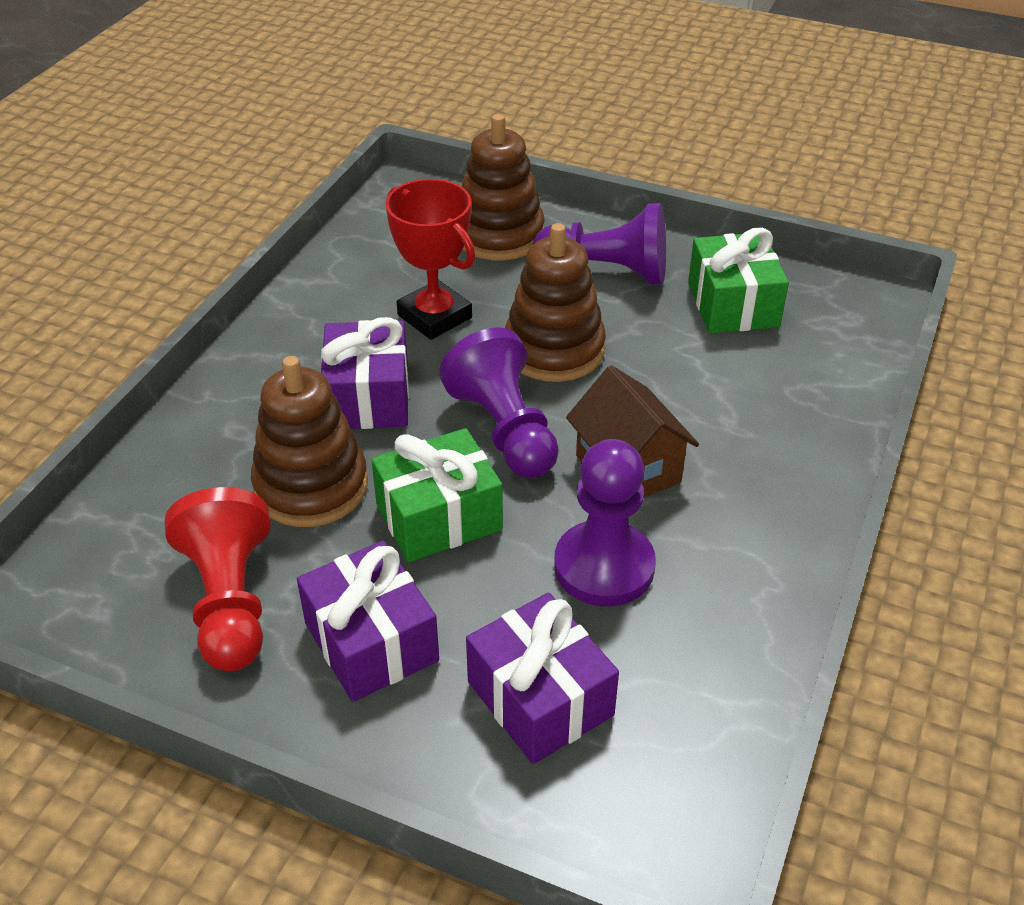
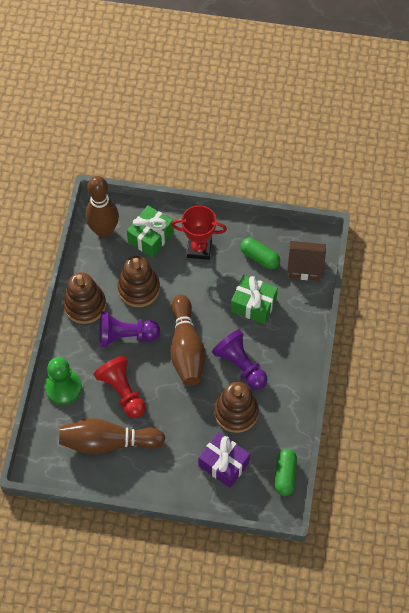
brown bowling pin: none = 0 -> [59,418,165,454] [85,176,119,238] [171,294,205,386] = 3
green capsule: none = 0 -> [240,238,280,270] [275,449,297,496] = 2
green pawn: none = 0 -> [45,357,82,405] = 1
purple gift: [297,541,439,702] [321,317,409,429] [466,593,619,764] = 3 -> [198,432,250,488] = 1
purple pawn: [439,327,559,478] [533,203,666,285] [554,439,656,606] = 3 -> [100,311,160,347] [212,329,267,390] = 2

